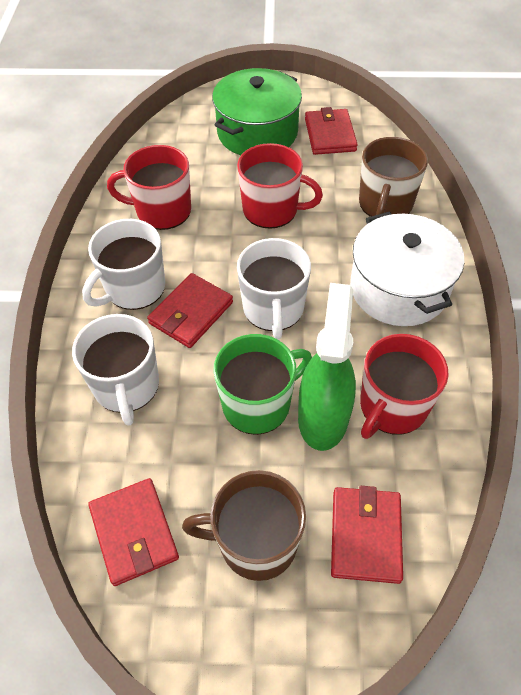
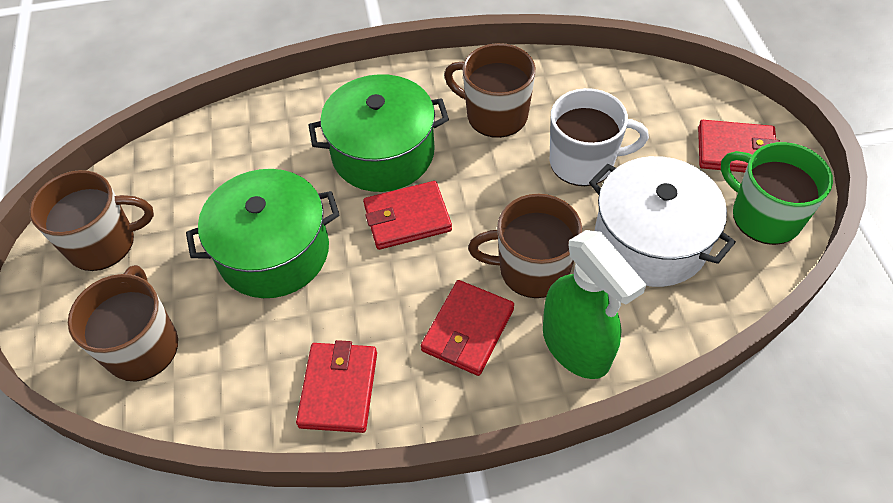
brown mug: [182,470,306,581] [359,137,428,217] = 2 -> [29,170,154,271] [68,265,178,382] [444,43,536,138] [468,194,582,298] = 4
green pot: [212,68,302,155] = 1 -> [186,169,340,298] [308,74,449,192] = 2
red mug: [107,145,191,230] [237,143,323,229] [360,334,449,439] = 3 -> none = 0
white mug: [72,314,159,426] [82,219,165,310] [237,238,311,340] = 3 -> [550,88,649,186] = 1

